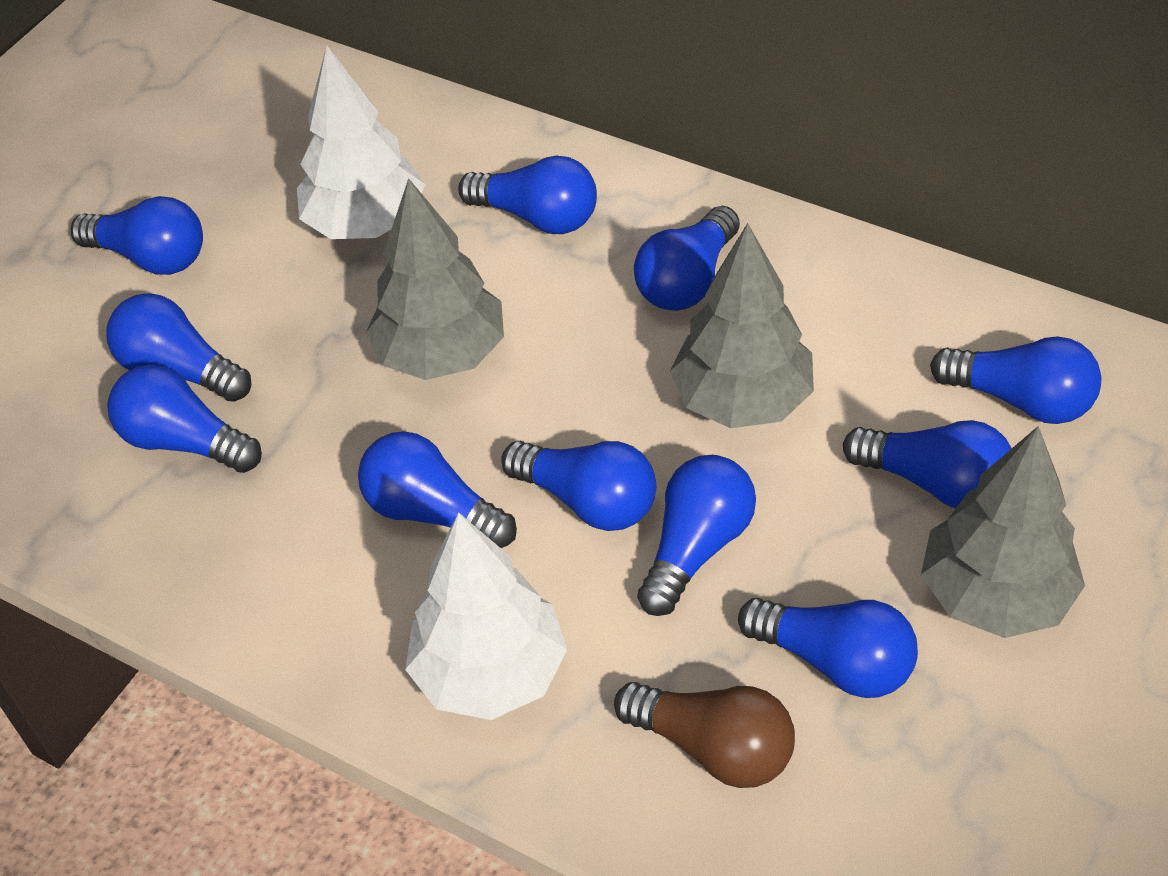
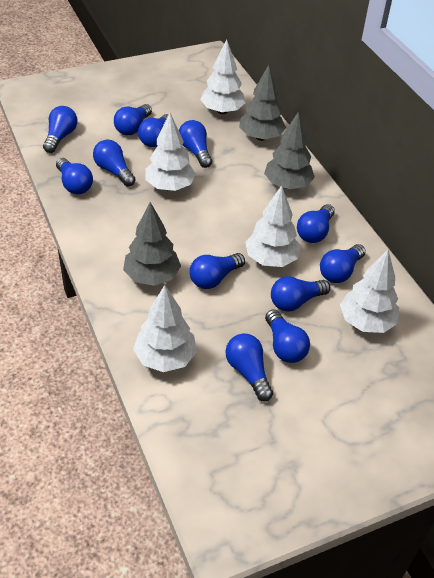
blue light bulb: [71,196,203,275] [106,293,251,402] [107,364,262,473] [358,431,517,548] [458,156,597,234] [501,441,656,531] [634,206,740,311] [637,455,756,616] [738,598,918,698] [843,420,1012,509] [930,337,1101,424] = 11 -> [43,106,78,153] [56,158,93,194] [93,140,136,186] [114,104,152,135] [138,114,169,147] [179,120,212,168] [190,253,245,289] [225,333,273,401] [265,309,310,363] [271,276,330,311] [297,204,335,243] [320,244,366,283] = 12
brown light bulb: [614,682,795,788] = 1 -> none = 0
white tree: [297,46,425,239] [405,513,567,720] = 2 -> [133,285,197,372] [145,113,196,191] [200,39,246,114] [245,185,301,267] [340,250,399,333] = 5

